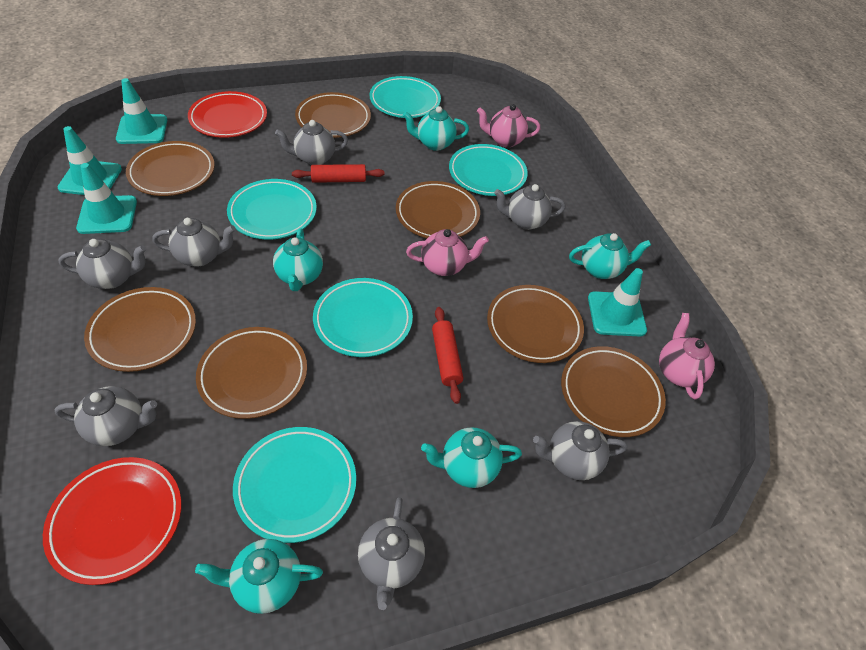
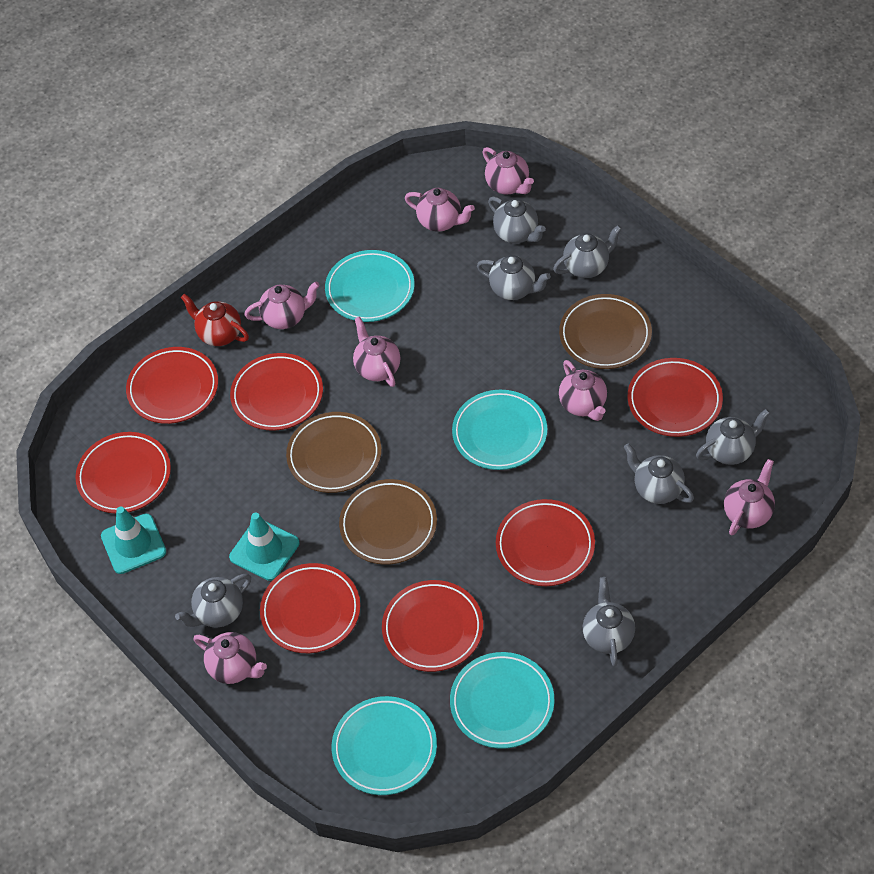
brown plate: [84,287,196,372] [126,141,215,196] [196,327,307,419] [295,92,371,138] [396,181,480,238] [487,285,584,363] [561,346,666,437] = 7 -> [286,412,382,493] [339,479,437,565] [559,294,652,369] = 3
pink teapot: [406,229,489,276] [477,104,540,148] [659,313,715,399] = 3 -> [194,632,267,684] [244,282,320,329] [353,317,400,387] [405,188,475,232] [482,147,534,194] [559,360,607,421] [724,459,775,536] = 7
red plate: [43,457,182,585] [188,91,267,138] = 2 -> [76,432,171,514] [126,347,218,424] [230,353,323,431] [260,563,360,653] [382,580,483,672] [496,499,595,586] [628,358,723,437] = 7
red rolling pin: [292,164,384,183] [432,307,463,404] = 2 -> none = 0
red teapot: none = 0 -> [181,294,249,346] = 1
turquoise plate: [227,179,317,240] [233,427,356,543] [313,278,413,357] [370,76,441,118] [449,144,528,196] = 5 -> [325,250,415,322] [332,696,437,795] [450,652,554,749] [452,390,547,470] = 4
turquoise teapot: [195,539,323,614] [273,228,323,291] [403,106,469,151] [421,427,522,488] [569,233,651,279] = 5 -> none = 0
turquoise traffic cone: [58,126,122,195] [76,163,137,234] [116,78,167,144] [588,268,647,336] = 4 -> [101,507,166,574] [229,512,299,581] = 2

